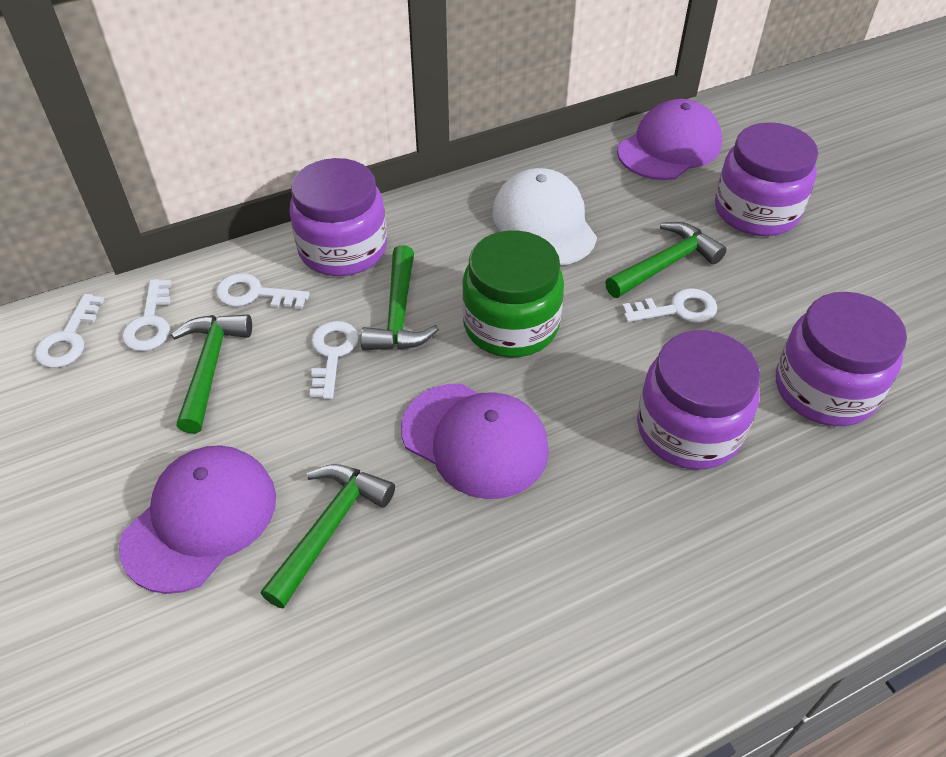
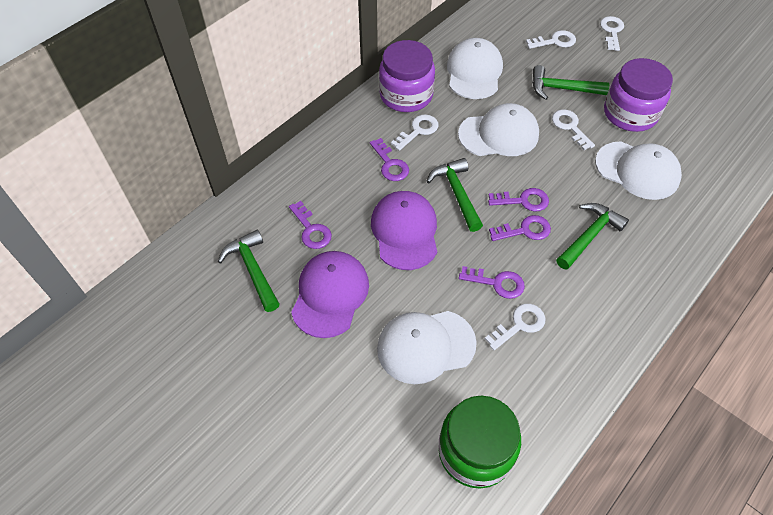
purple cap: [119,445,276,594] [401,384,549,499] [617,99,722,180] = 3 -> [291,251,369,338] [371,191,437,270] = 2
purple jar: [289,158,387,276] [637,330,760,470] [715,122,818,236] [776,292,907,426] = 4 -> [379,40,435,112] [604,58,673,132] = 2
purple key: none = 0 -> [289,201,332,249] [370,138,409,181] [459,266,525,299] [488,188,549,212] [489,215,551,241] = 5
white cap: [492,168,597,265] = 1 -> [377,311,477,384] [447,38,503,99] [458,103,539,156] [595,141,682,200] = 4

